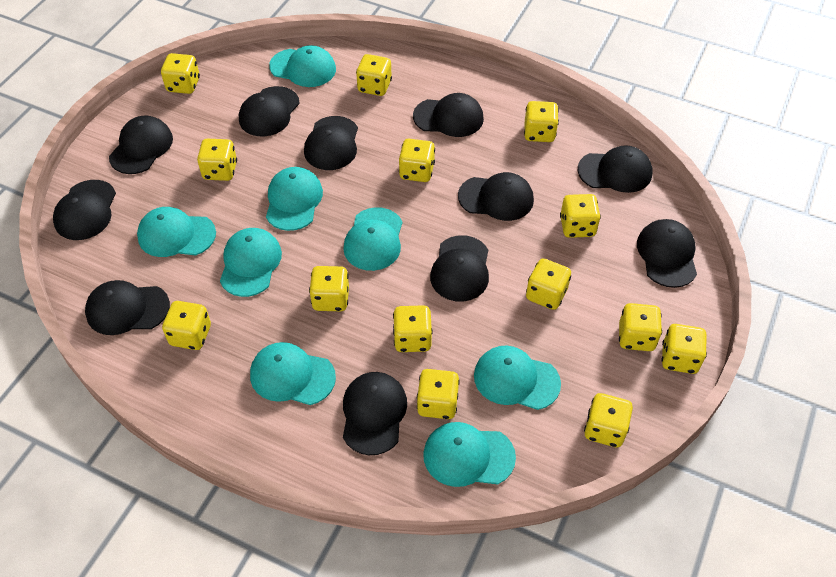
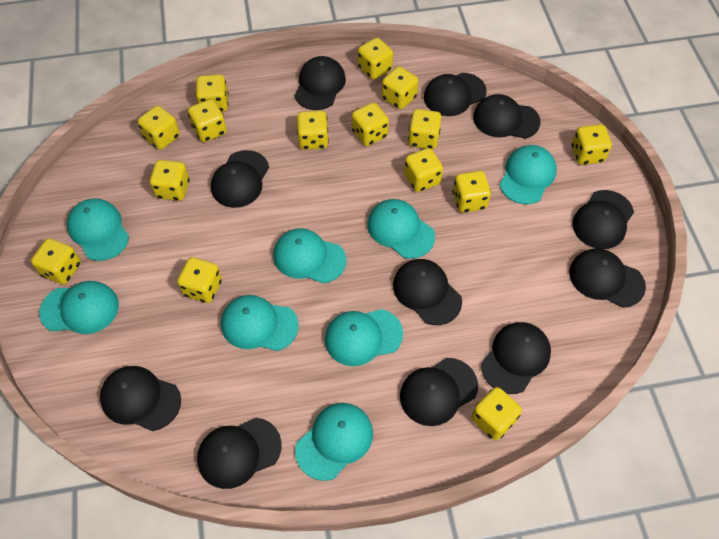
yellow dice: [161,53,200,94] [162,301,211,350] [197,139,237,181] [309,266,349,311] [356,54,392,96] [393,305,433,352] [399,139,435,182] [417,369,460,419] [524,101,559,142] [526,259,571,310] [560,194,601,238] [584,393,633,447] [619,303,662,351] [661,324,707,374] = 14 -> [31,238,81,285] [138,106,180,150] [150,160,189,201] [177,257,222,303] [188,99,227,142] [195,75,228,112] [297,111,329,150] [352,103,389,146] [358,38,393,80] [382,66,419,109] [404,148,443,192] [408,109,442,149] [453,171,491,213] [471,387,522,440] [572,124,612,165] = 15

